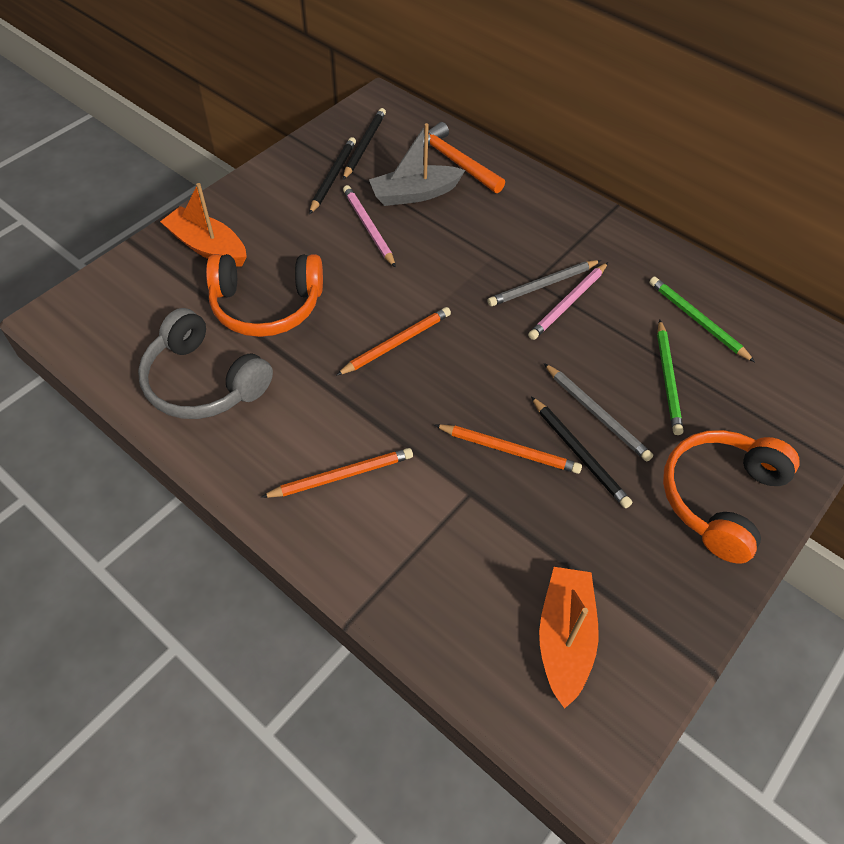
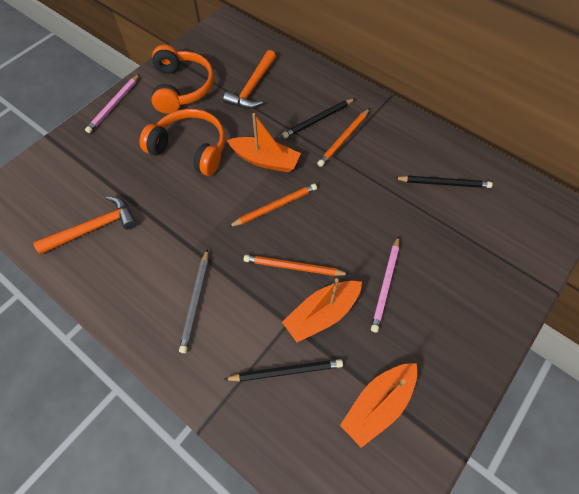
green pencil: [649,276,755,362] [657,320,683,435] = 2 -> none = 0
grey boat: [369,123,465,206] = 1 -> none = 0
grey headphones: [138,308,273,419] = 1 -> none = 0
grey pencil: [487,260,601,306] [544,363,653,462] = 2 -> [179,249,208,353] = 1
orange boat: [160,183,247,266] [539,567,599,709] = 2 -> [227,113,301,172] [282,278,362,342] [340,363,417,448] = 3
orange hammer: [423,122,505,193] = 1 -> [33,196,137,254] [223,50,276,109] = 2

